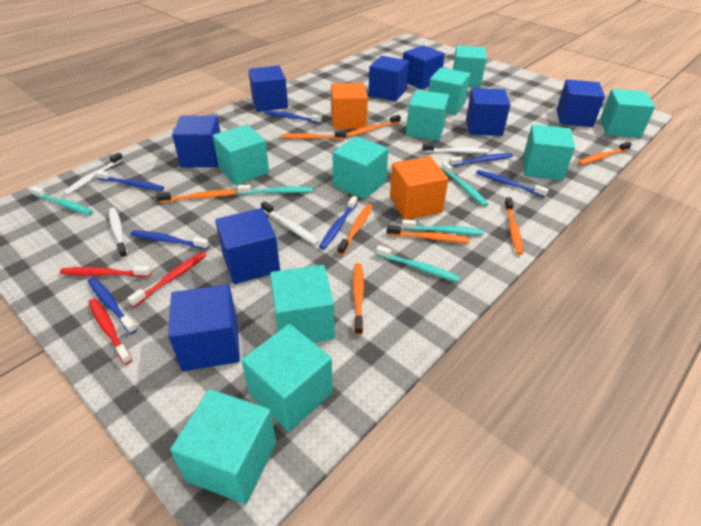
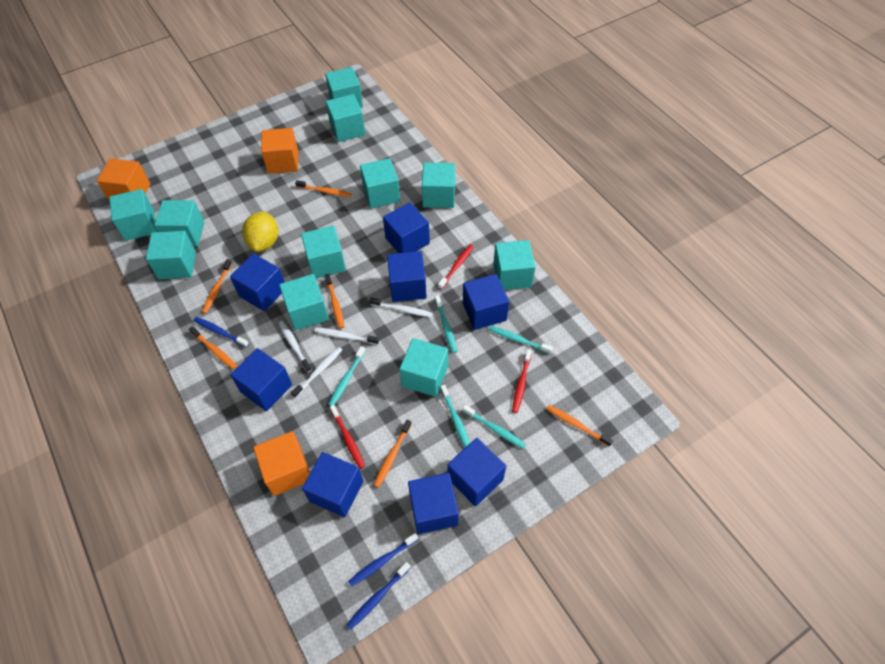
blue toothbrush: [88,277,137,334] [95,170,164,191] [131,230,209,250] [265,110,322,124] [319,196,358,249] [449,153,513,166] [476,170,549,198] = 7 -> [194,317,249,348] [347,562,411,630] [348,533,419,587] = 3
orange cube: [331,83,368,130] [390,156,448,220] = 2 -> [97,158,151,202] [253,431,310,496] [261,128,298,174] = 3
orange toothbrush: [156,190,236,203] [281,131,346,139] [337,204,373,255] [346,115,401,137] [353,263,364,335] [387,225,470,243] [505,197,523,255] [578,142,632,165] = 8 -> [189,326,237,369] [202,259,232,314] [295,180,352,197] [325,274,344,329] [374,420,412,487] [546,405,613,447] = 6
turquoise cube: [170,389,276,504] [212,124,269,185] [241,324,333,432] [270,265,335,343] [332,136,388,199] [406,90,449,141] [428,67,470,115] [453,45,486,87] [523,124,575,180] [600,89,655,138] = 10 -> [109,189,157,241] [146,231,196,279] [154,200,205,247] [279,274,329,331] [301,226,346,278] [325,67,363,108] [326,94,365,142] [360,158,400,208] [399,338,448,397] [422,162,455,208] [493,240,536,290] = 11
yellow lemon: none = 0 -> [242,212,278,252] = 1

